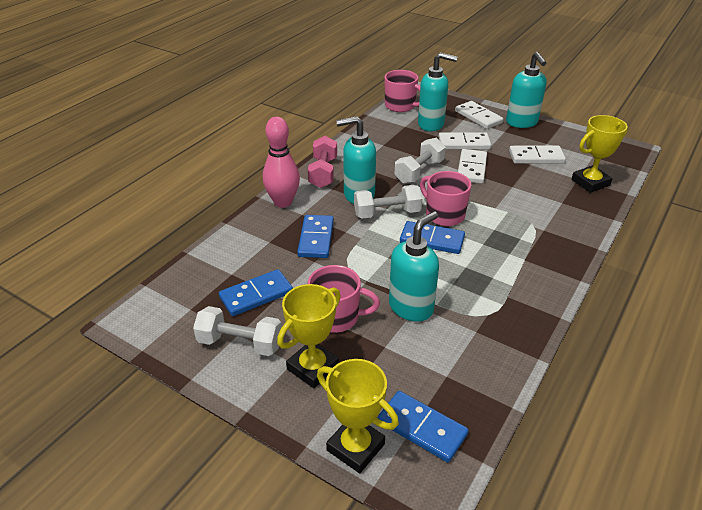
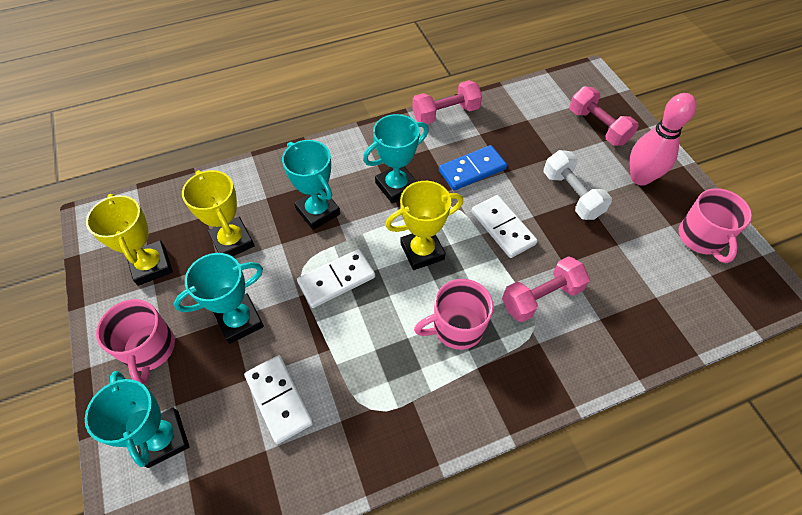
blue domino: [219,269,293,316] [297,215,334,258] [378,391,469,462] [400,221,465,254] = 4 -> [439,145,507,191] = 1
pink dumbbell: [308,136,337,188] = 1 -> [412,80,482,124] [502,256,590,322] [569,86,639,146] = 3
turquoise soap dispenser: [336,116,376,204] [389,211,439,322] [418,53,458,131] [506,52,547,128] = 4 -> none = 0
turquoise trophy: none = 0 -> [85,371,189,468] [174,253,264,344] [282,140,340,230] [363,114,429,204] = 4
white domino: [438,132,491,150] [455,101,504,129] [458,149,487,184] [509,146,566,164] = 4 -> [244,355,313,444] [297,249,375,308] [472,195,538,258] = 3
white dumbbell: [193,306,282,356] [354,185,422,219] [394,138,446,184] = 3 -> [544,150,612,220] = 1

